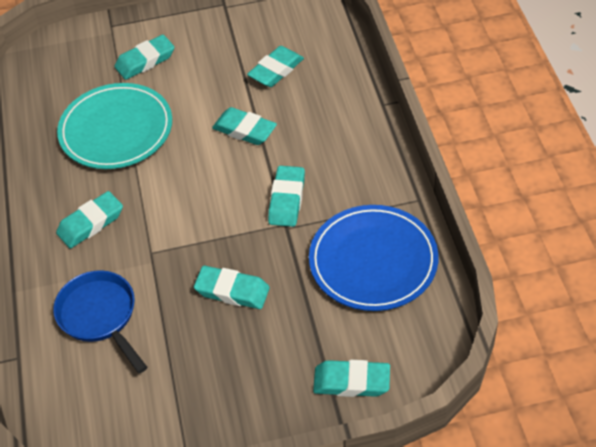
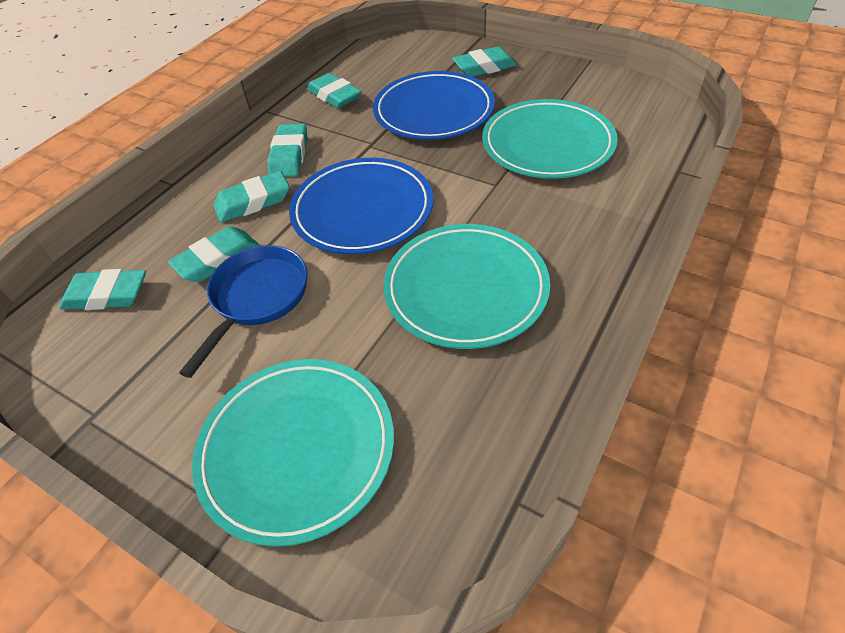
blue plate: [309,205,438,311] = 1 -> [289,158,433,254] [373,71,495,140] = 2
turquoise eraser: [56,191,123,248] [114,35,174,80] [194,266,270,309] [212,107,277,145] [247,46,304,87] [268,166,305,227] [313,360,390,397] = 7 -> [59,269,146,310] [168,226,260,282] [214,171,289,222] [267,124,307,177] [307,73,361,108] [452,46,517,77] = 6
turquoise plate: [57,83,172,169] = 1 -> [192,359,394,547] [383,224,550,349] [482,99,618,179] = 3

